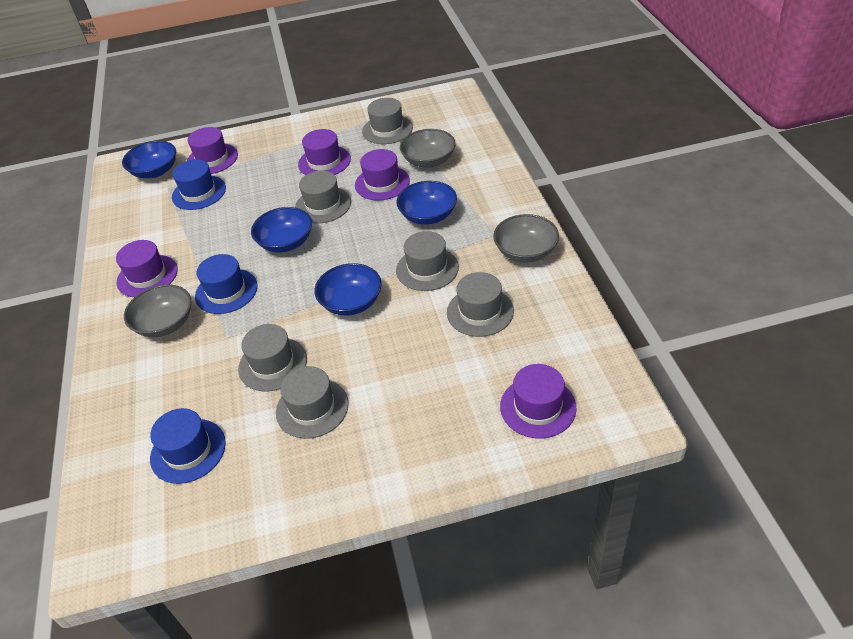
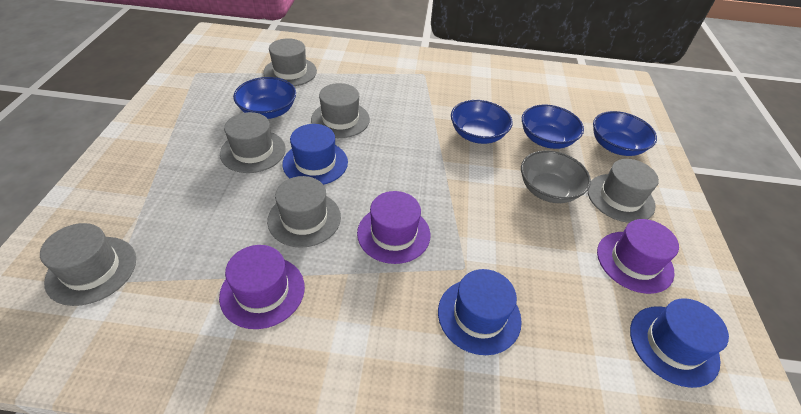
grey bowl: [124,284,191,337] [400,129,456,168] [493,214,559,263] = 3 -> [521,150,591,203] = 1
purple hat: [116,240,178,297] [187,127,238,174] [298,129,351,175] [355,149,410,200] [500,364,577,438] = 5 -> [219,245,305,329] [357,191,430,264] [597,219,679,294] = 3

